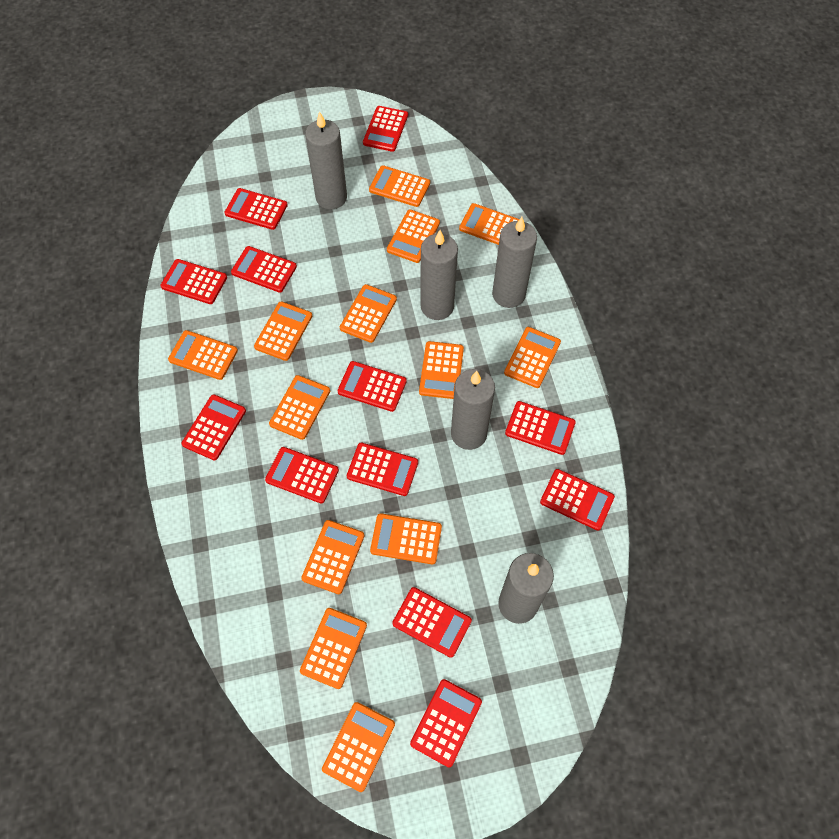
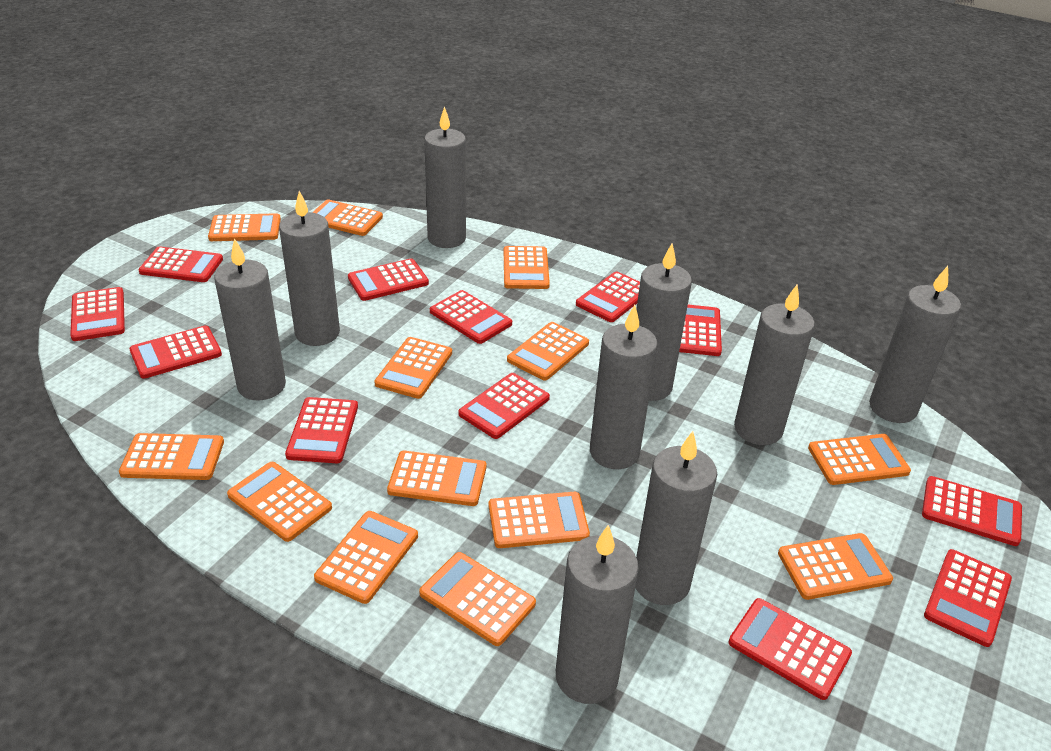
grey candle: [305,111,347,209] [421,230,458,320] [451,369,495,450] [492,217,537,308] [498,553,554,624] = 5 -> [214,238,286,400] [279,191,340,346] [424,106,466,248] [556,525,639,704] [590,305,658,469] [635,431,717,605] [636,244,692,401] [734,285,815,445] [869,266,961,423] = 9

